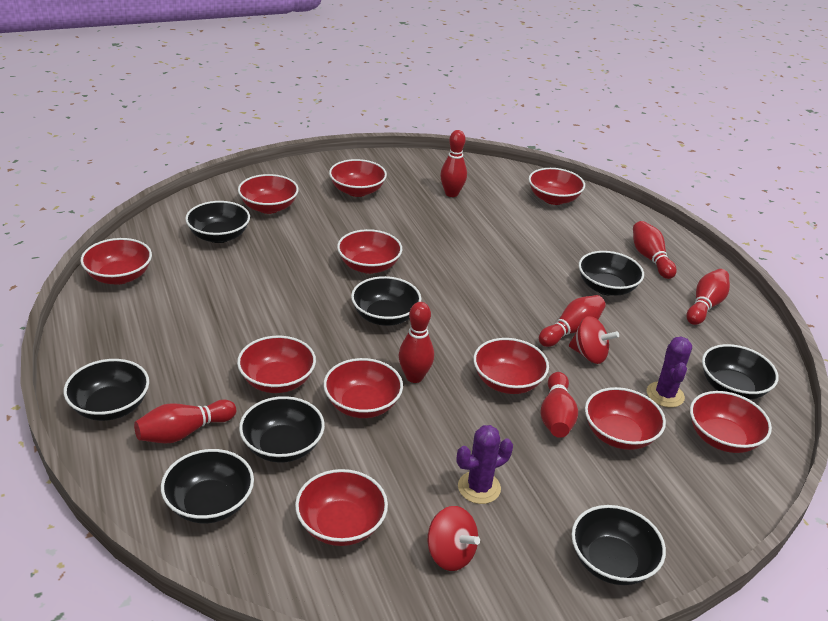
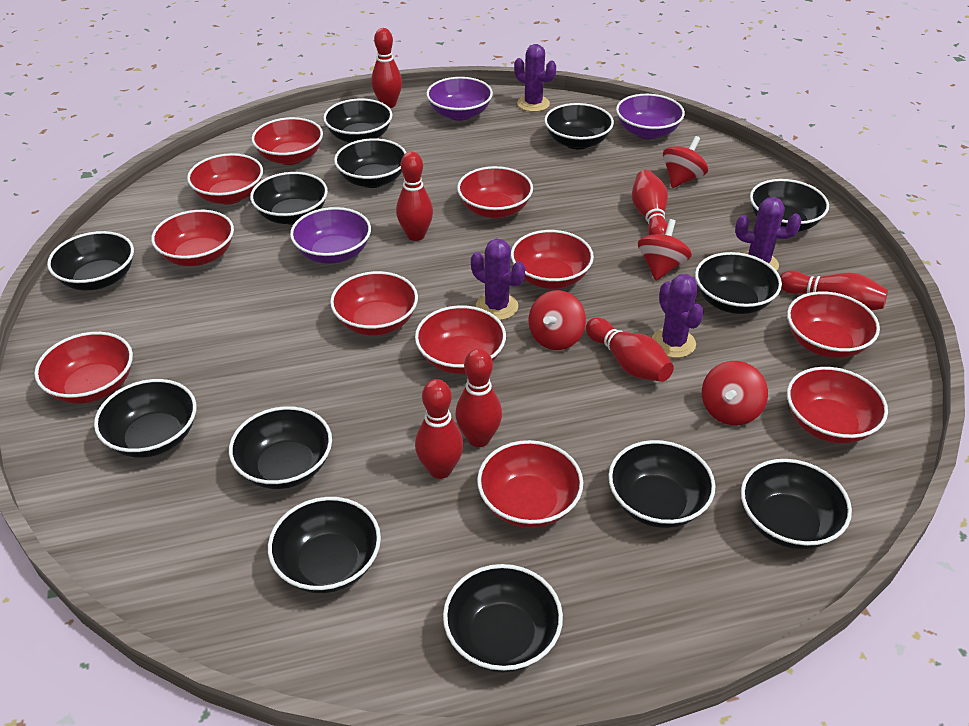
black bowl: [64,359,149,421] [161,449,254,523] [185,201,250,243] [239,396,325,463] [351,276,422,326] [572,505,666,585] [579,251,644,296] [702,344,778,400] = 8 -> [47,231,134,290] [94,379,196,458] [229,406,332,489] [250,172,328,224] [268,497,381,593] [323,99,393,143] [334,138,407,188] [443,564,563,672] [544,103,614,149] [608,440,715,528] [695,252,782,314] [741,459,852,549] [750,179,829,232] = 13
purple bowl: none = 0 -> [290,207,371,264] [426,77,493,121] [616,94,685,139] = 3
purple cactus: [457,425,513,504] [647,337,692,408] = 2 -> [471,239,525,320] [514,44,556,112] [652,274,704,358] [735,197,801,271] = 4
red spinning top: [428,506,480,571] [569,316,619,364] = 2 -> [529,290,586,350] [638,219,692,281] [663,136,708,188] [702,361,768,425] = 4

